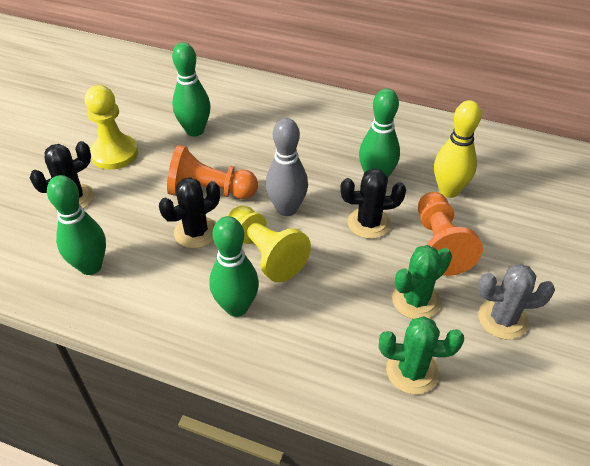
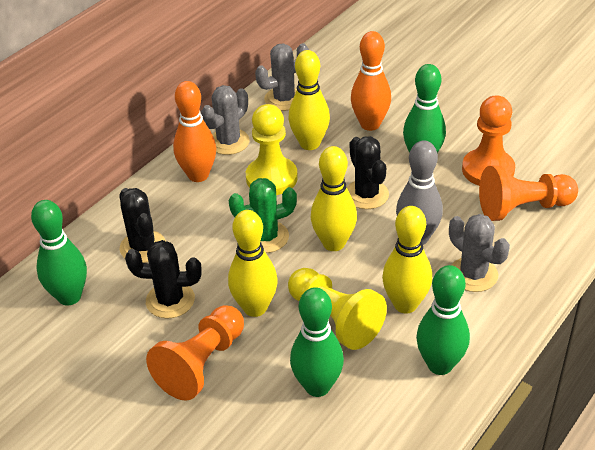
green cactus: [379,316,464,394] [392,245,452,319] = 2 -> [229,178,297,253] = 1
grey cactus: [478,264,555,340] = 1 -> [201,85,250,155] [255,43,309,111] [449,214,510,292] = 3
orange bowling pin: none = 0 -> [173,81,216,182] [351,31,391,131] = 2
orange pawn: [167,145,258,199] [418,192,483,276] = 2 -> [146,305,244,401] [462,95,515,186] [479,165,578,221] = 3
yellow bowling pin: [434,100,481,198] = 1 -> [228,210,278,317] [289,50,330,150] [311,146,357,251] [382,206,432,314] = 4

